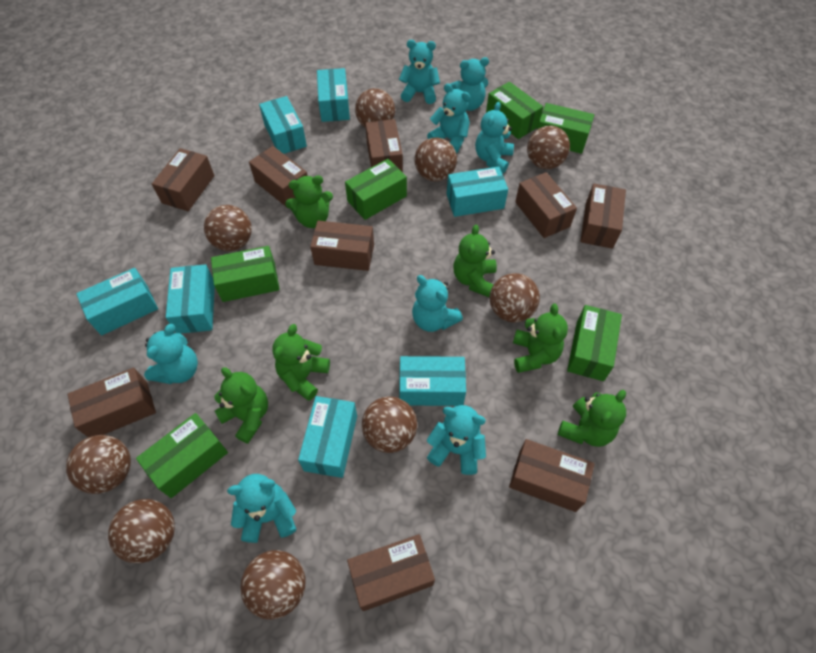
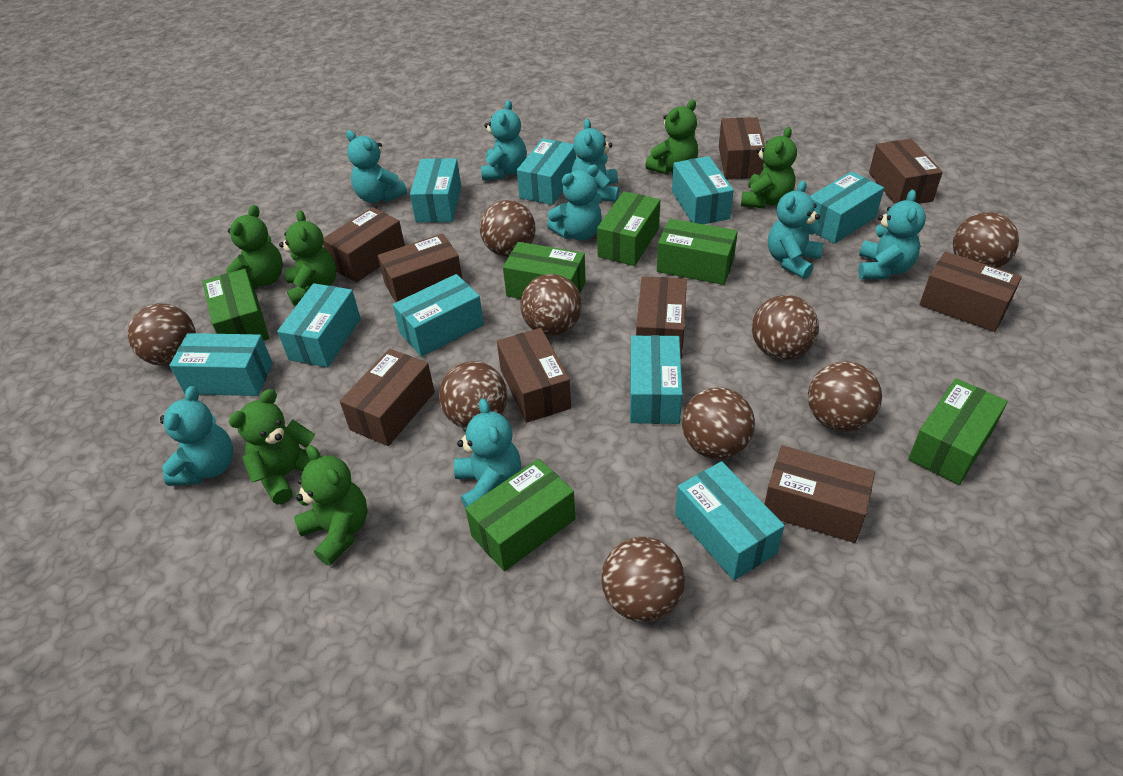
turquoise box: [76,268,158,336] [166,264,215,334] [259,96,307,154] [298,396,357,478] [317,68,350,122] [399,356,466,406] [447,166,508,217] = 7 -> [169,333,273,396] [277,283,361,367] [393,274,484,357] [410,158,461,222] [517,138,576,205] [630,335,683,424] [672,156,734,224] [675,461,785,581] [810,171,884,244] = 9

